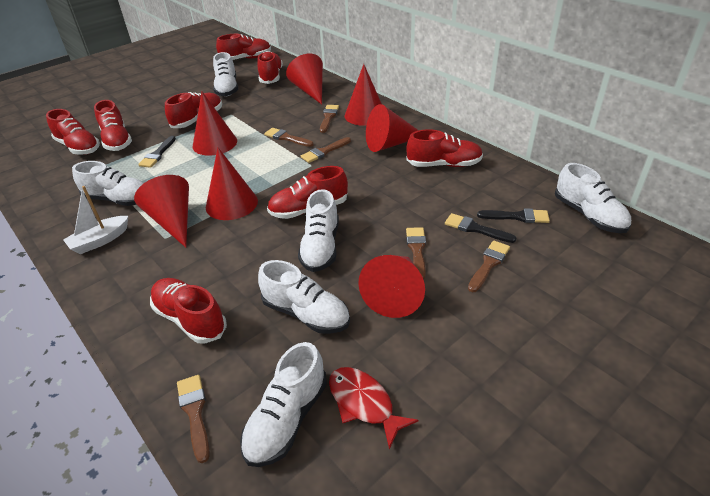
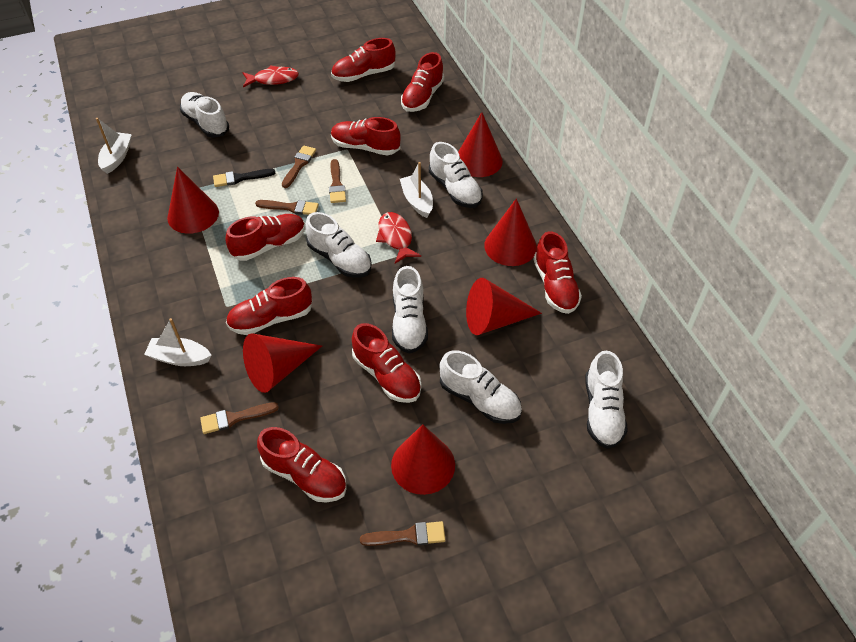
black brush: [138,136,176,168] [445,213,517,243] [477,208,550,223] = 3 -> [213,169,275,187] = 1
brown brush: [177,375,210,463] [264,128,314,147] [301,137,351,163] [320,105,339,133] [406,227,426,280] [468,240,510,292] = 6 -> [200,402,279,434] [255,200,319,215] [282,145,316,188] [329,159,346,203] [360,521,446,546] = 5
red cone: [134,175,189,247] [193,92,237,156] [206,148,258,220] [286,54,323,105] [344,64,382,126] [358,255,425,318] [366,104,419,152] = 7 -> [167,167,219,234] [243,333,322,393] [391,424,455,495] [458,112,503,177] [466,278,542,335] [484,198,537,266] = 6
red fish: [329,367,419,449] = 1 -> [242,65,299,87] [376,212,421,263] = 2
white boat: [63,186,128,254] = 1 -> [96,118,132,174] [144,318,211,366] [400,162,433,218] = 3

